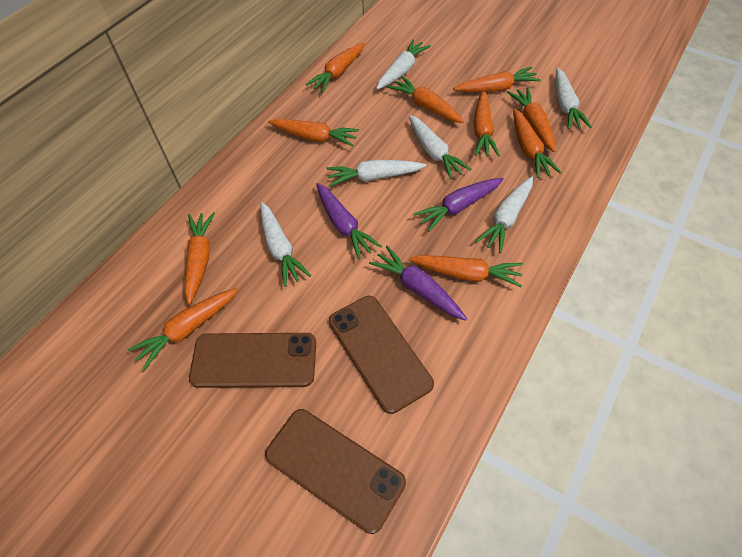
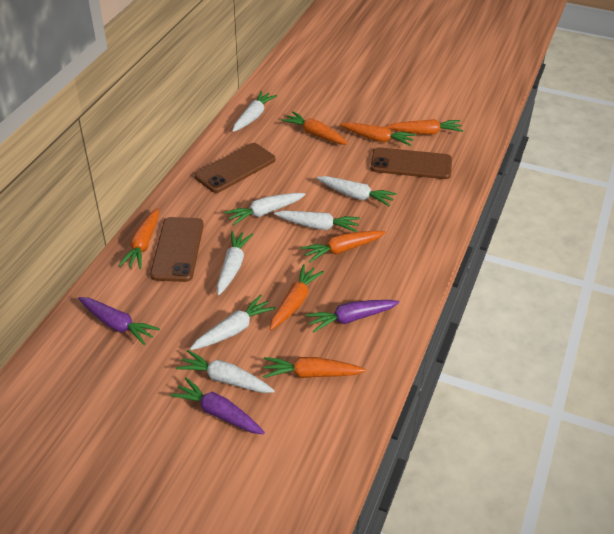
orange carrot: [128,288,238,370] [185,212,215,304] [268,119,359,147] [305,43,365,93] [388,76,464,123] [409,255,523,287] [453,67,541,92] [474,91,500,157] [507,87,556,152] [513,108,561,178] = 10 -> [118,208,159,269] [263,357,366,378] [270,264,324,330] [281,111,348,145] [300,231,386,263] [340,122,416,146] [386,119,463,135] = 7
white carrot: [261,202,311,287] [326,160,426,187] [376,39,431,90] [409,115,472,180] [475,176,533,253] [556,68,592,130] = 6 -> [176,350,275,393] [190,295,276,350] [217,231,253,295] [224,193,305,226] [232,91,277,132] [274,211,360,232] [317,176,397,207] = 7

